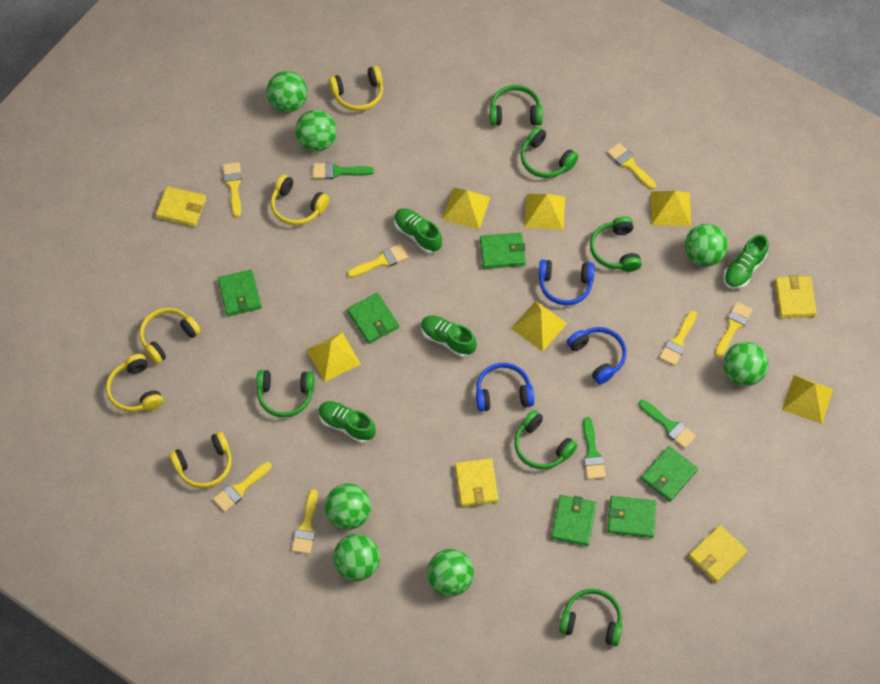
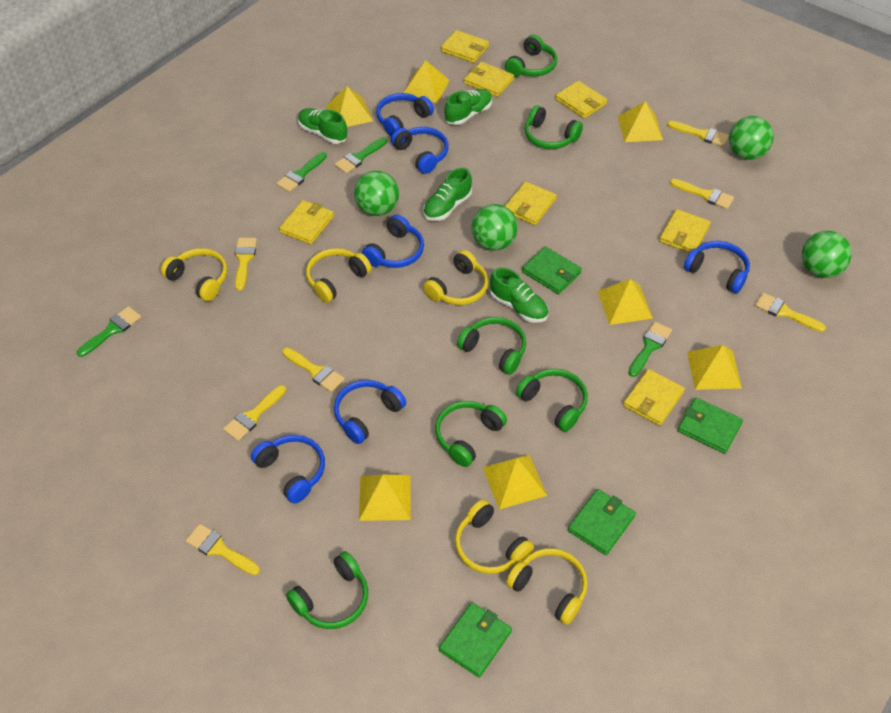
blue headphones: [476,363,534,412] [539,259,594,305] [567,327,627,385] = 3 -> [251,435,325,503] [334,380,406,444] [362,215,424,268] [376,93,434,136] [391,127,449,174] [684,241,750,293] = 6
green ball: [266,71,307,112] [295,110,337,152] [325,483,371,530] [333,534,380,581] [427,549,474,596] [685,224,728,267] [723,342,768,386] = 7 -> [354,171,399,216] [472,204,518,250] [729,116,774,160] [802,231,852,278] = 4
green brush: [313,162,374,179] [583,417,606,480] [639,400,696,449] = 3 -> [77,306,141,357] [276,152,327,192] [334,137,387,174] [628,322,672,377] = 4
green wallet: [218,270,262,316] [347,293,399,344] [480,233,526,269] [551,495,597,546] [608,496,656,538] [641,446,698,502] = 6 -> [439,602,512,678] [522,246,582,294] [568,489,636,555] [677,398,743,454] = 4
yellow pyramid: [306,332,361,382] [442,187,490,230] [511,301,568,351] [524,194,565,230] [651,191,691,226] [782,375,833,424] = 6 -> [326,86,373,127] [359,475,411,521] [403,60,450,103] [483,455,547,510] [598,279,653,325] [618,101,663,142] [687,345,742,390] = 7
yellow wallet: [155,186,206,227] [455,458,498,507] [689,525,748,583] [775,275,817,318] = 4 -> [279,200,334,245] [441,30,489,63] [464,62,514,97] [505,181,557,225] [555,81,607,119] [623,369,685,426] [659,209,711,253] = 7

